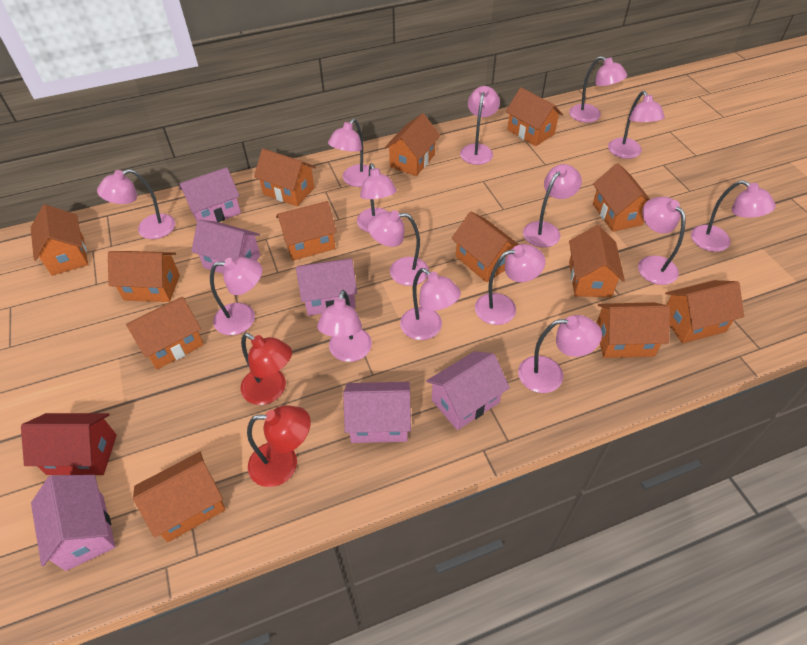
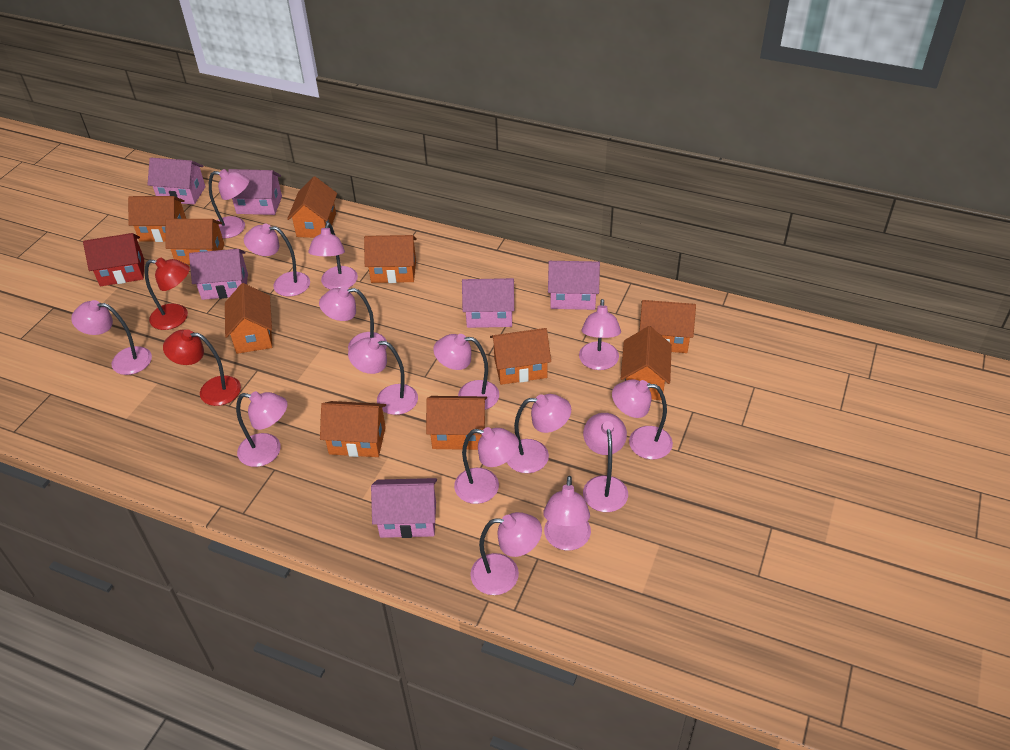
orange house: [31,204,88,276] [108,251,180,302] [126,297,204,370] [133,452,226,542] [254,149,316,206] [276,201,337,260] [384,113,440,176] [452,212,519,282] [506,87,563,146] [569,225,625,297] [593,163,650,232] [597,302,670,358] [665,280,744,343] = 13 -> [128,196,186,242] [165,219,224,265] [225,283,272,354] [287,177,337,238] [320,401,386,457] [364,235,417,283] [426,396,487,450] [490,328,551,385] [621,326,672,400] [639,300,696,353] = 10

